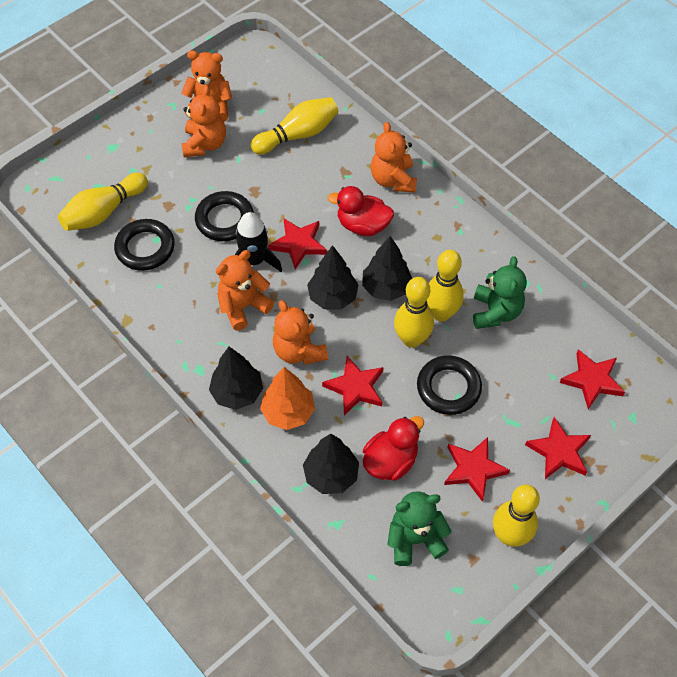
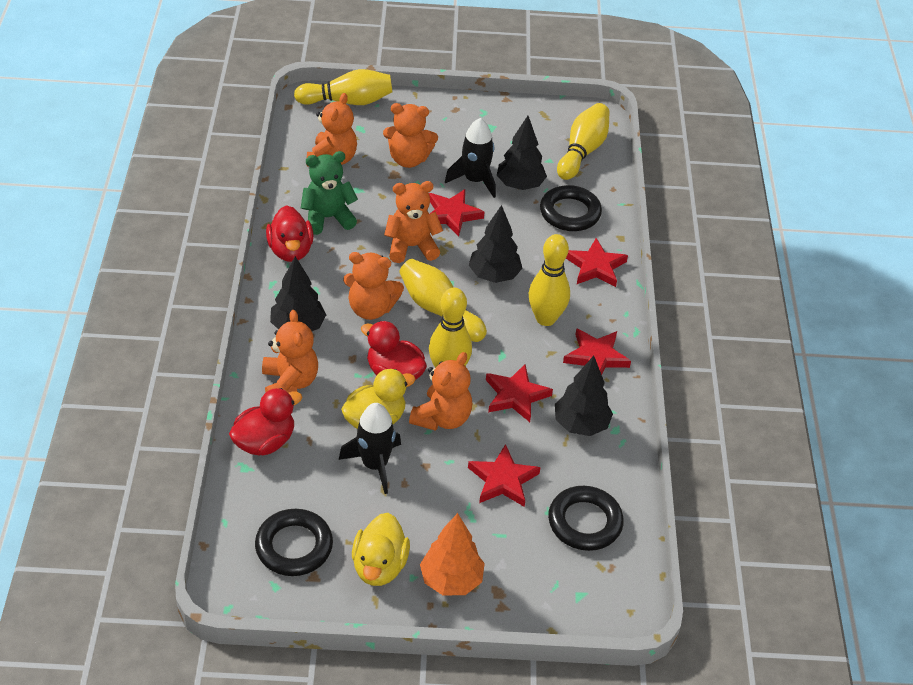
black rocket: [235,212,283,272] = 1 -> [339,403,401,494] [445,118,496,198] = 2
green teddy bear: [387,491,451,566] [473,256,527,329] = 2 -> [301,151,358,235] = 1
orange teddy bear: [181,50,232,122] [181,85,226,157] [216,250,274,330] [273,300,328,365] [371,122,417,193] = 5 -> [262,310,318,393] [307,93,357,167] [343,252,404,320] [383,103,438,168] [384,181,443,263] [409,352,472,431] = 6
red duck: [328,186,394,236] [363,416,424,481] = 2 -> [229,388,302,455] [266,205,314,262] [361,321,427,379] = 3
yellow duck: none = 0 -> [341,369,416,429] [352,513,410,586] = 2

